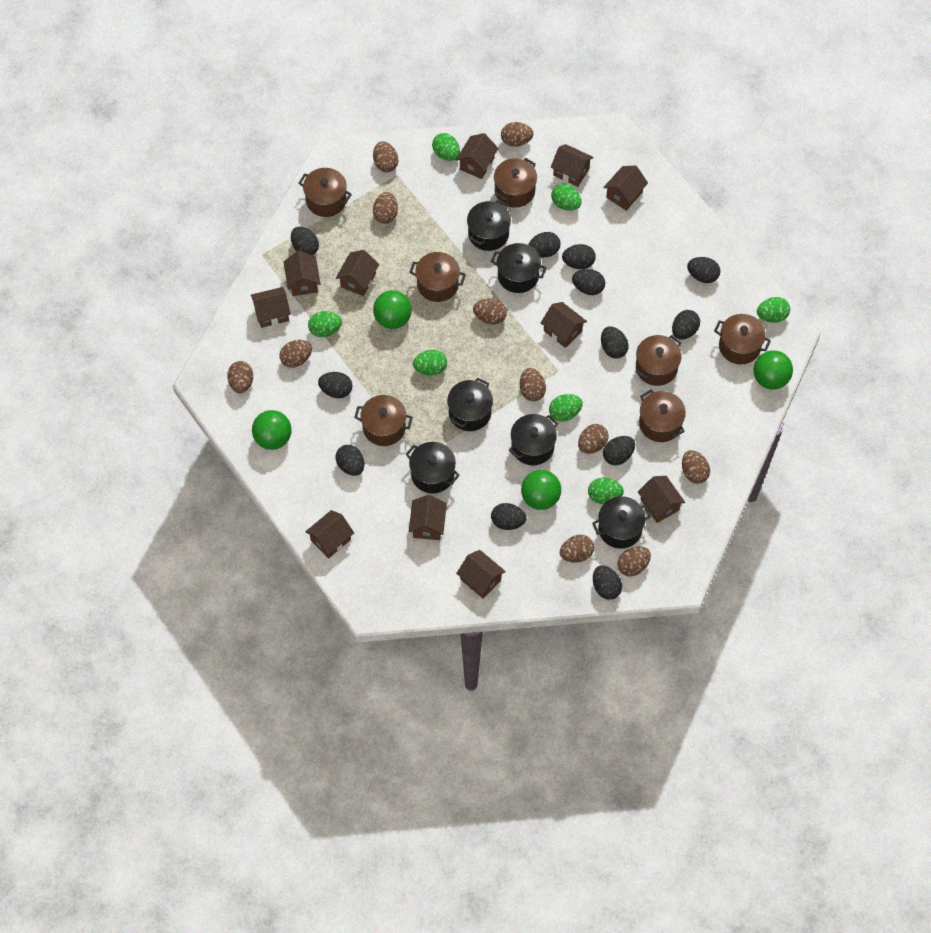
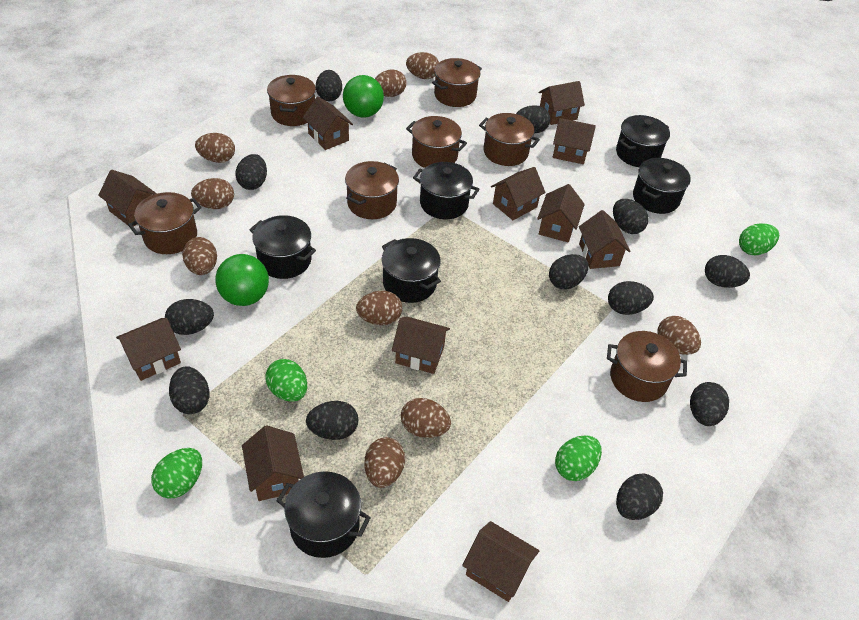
brown egg: [227,361,253,393] [280,340,312,368] [373,141,398,172] [373,192,398,224] [473,298,507,324] [501,122,534,147] [520,368,546,401] [560,535,594,563] [578,424,609,454] [618,546,651,577] [682,450,710,484] = 11 -> [182,237,217,275] [191,178,234,209] [195,133,235,163] [356,291,402,325] [364,437,405,488] [375,69,406,97] [401,398,451,438] [406,52,439,79] [657,316,701,355] = 9
green ball: [252,410,292,450] [373,290,412,329] [521,470,561,510] [754,351,793,389] = 4 -> [216,254,269,306] [343,75,384,118] = 2
green egg: [308,311,342,337] [413,350,447,376] [432,133,460,161] [549,394,583,422] [551,184,582,211] [588,478,624,504] [757,297,790,323] = 7 -> [151,448,202,499] [265,359,307,402] [555,435,602,481] [739,223,779,255] = 4

